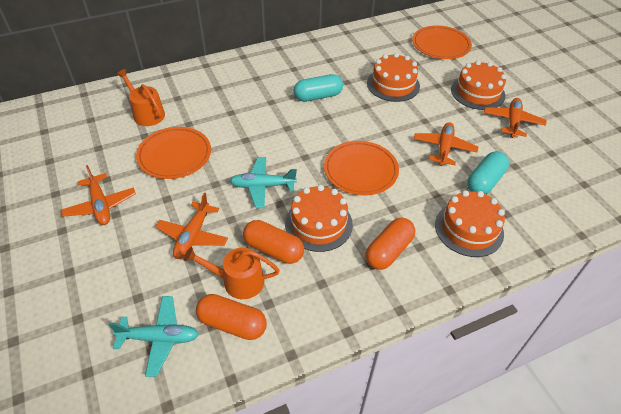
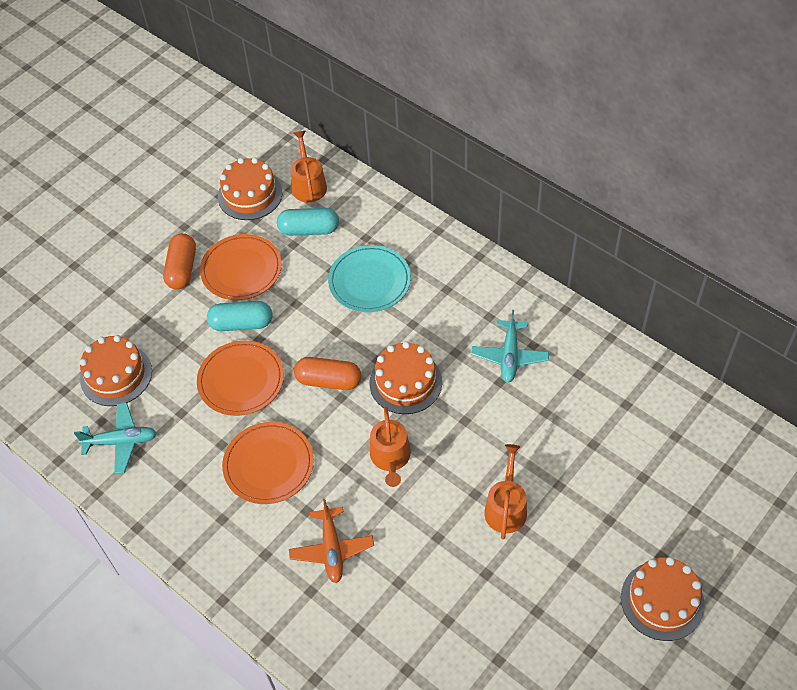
orange capsule: [196,294,267,340] [243,220,304,264] [365,217,415,270] = 3 -> [163,233,196,290] [294,357,361,390] = 2
orange plane: [61,165,136,225] [155,193,228,259] [414,122,478,166] [484,98,546,138] = 4 -> [289,499,374,583] = 1
orange watering can: [116,69,165,126] [184,247,280,299] = 2 -> [291,131,327,202] [370,407,411,487] [484,444,527,539] = 3
turquoise plate: none = 0 -> [328,245,411,312] = 1

